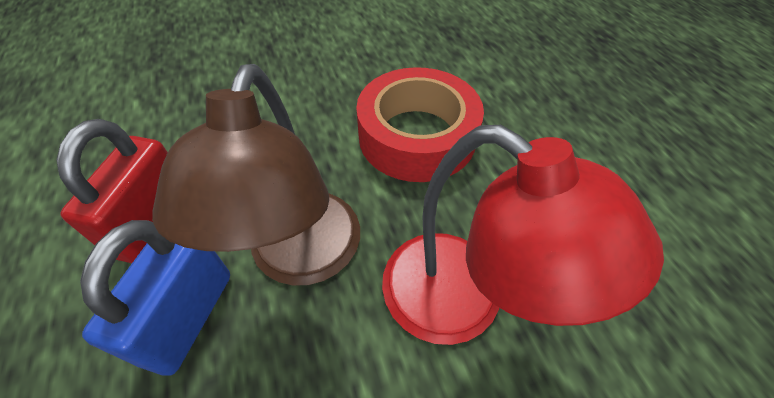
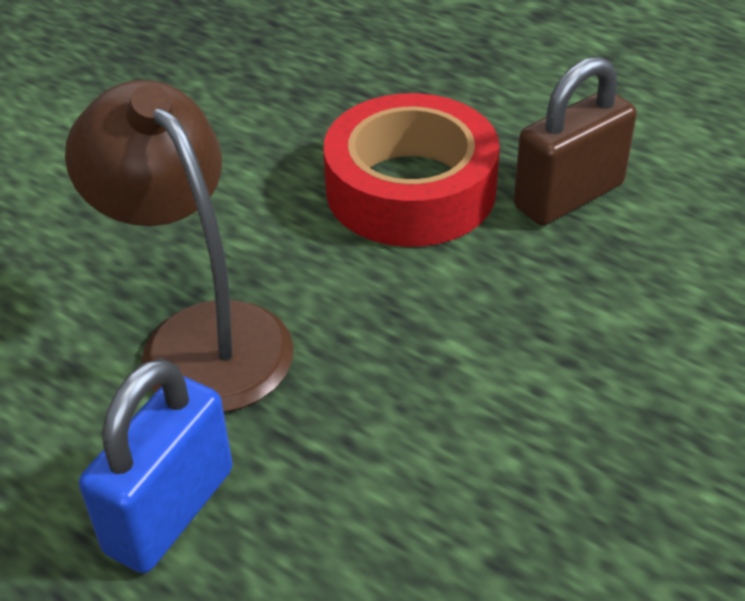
brown padlock: none = 0 -> [514,56,637,225] = 1
red lamp: [382,125,664,345] = 1 -> none = 0
red padlock: [56,119,168,263] = 1 -> none = 0

